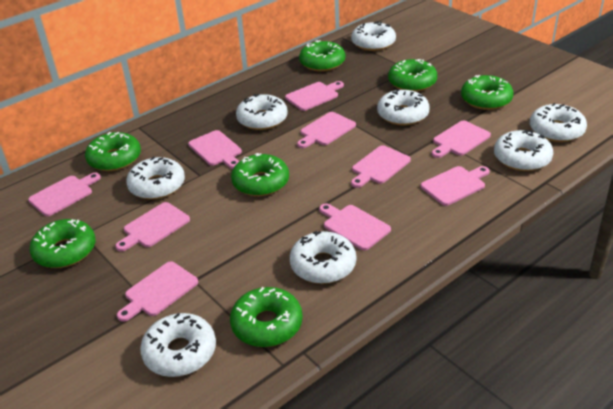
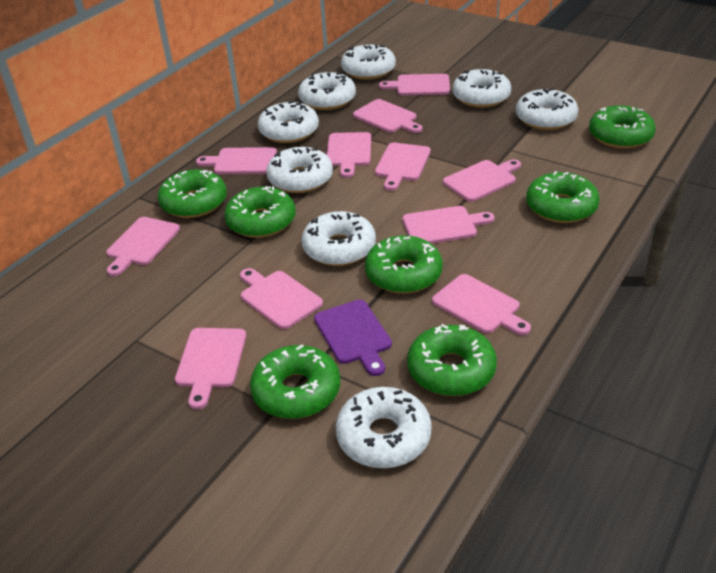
pink cutting board: [28,173,101,216] [115,202,190,252] [117,261,198,322] [188,130,242,169] [285,81,344,111] [297,112,356,148] [319,203,391,250] [351,145,411,188] [420,166,490,206] [432,121,491,158] = 10 -> [106,217,180,276] [175,328,246,409] [196,147,277,174] [240,268,323,329] [327,132,371,178] [353,99,422,133] [375,143,431,191] [379,74,450,95] [403,206,495,244] [432,274,531,335] [443,159,521,202] = 11
purple cutting board: none = 0 -> [314,300,392,376] = 1

